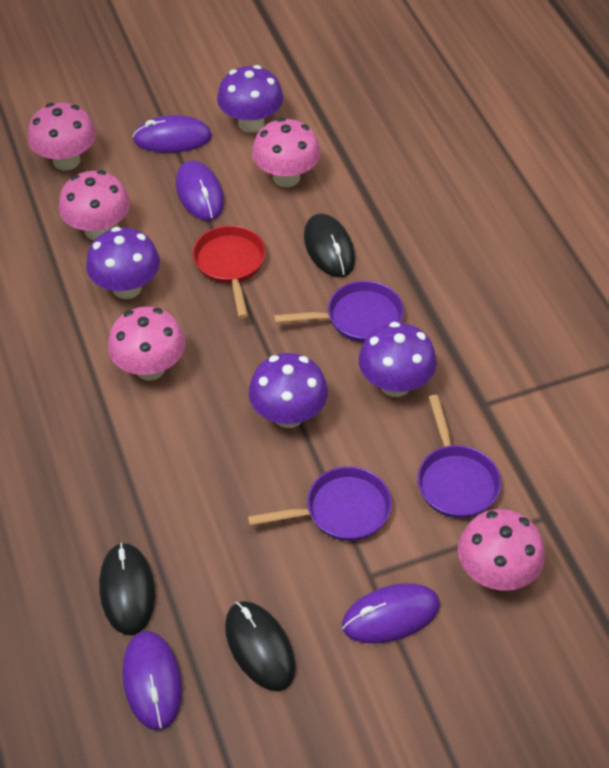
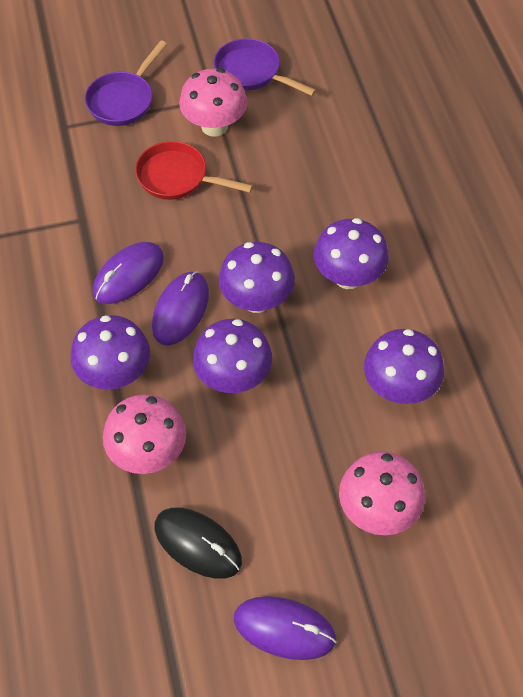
black mouse: [99,542,155,635] [225,601,296,691] [304,213,355,277] = 3 -> [155,508,242,579] = 1
pink mushroom: [28,103,96,170] [59,170,130,240] [108,307,185,381] [252,118,321,187] [458,509,545,591] = 5 -> [103,394,186,474] [179,68,248,137] [339,452,425,535] = 3
purple mouse: [122,631,182,730] [133,115,212,153] [176,160,224,221] [342,583,440,643] = 4 -> [93,242,164,304] [152,271,209,345] [234,596,336,660] = 3
purple mushroom: [86,227,160,299] [217,65,283,133] [248,353,328,428] [359,322,437,397] = 4 -> [71,315,150,389] [193,319,272,393] [219,242,295,313] [314,218,389,289] [364,329,444,404] = 5
purple pan: [247,466,392,541] [274,281,404,343] [417,395,501,519] = 3 -> [85,40,167,126] [214,38,316,96] = 2

